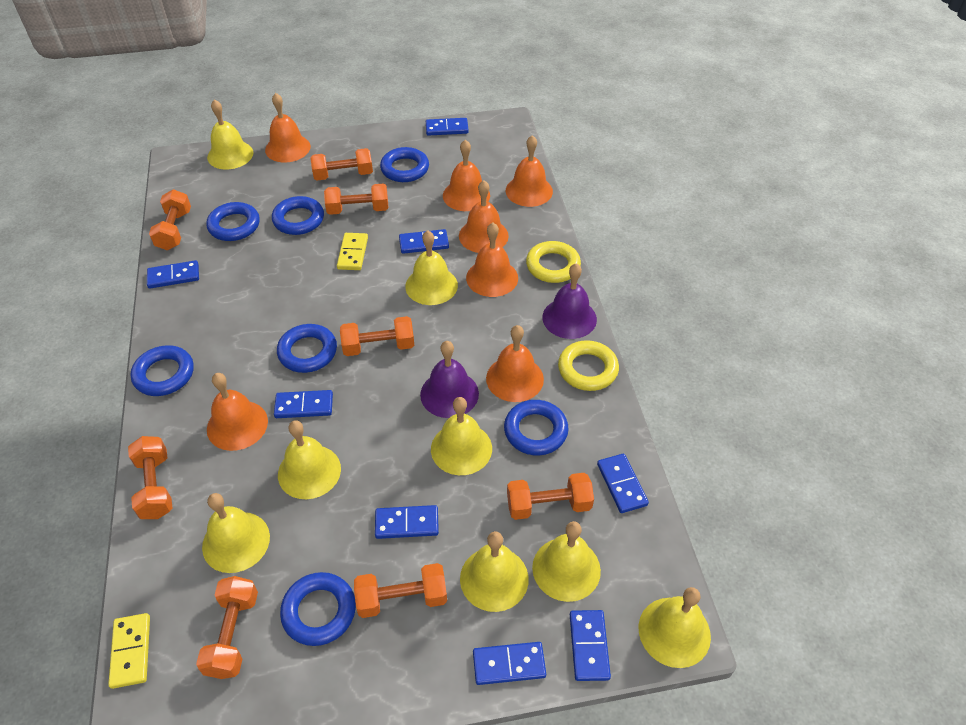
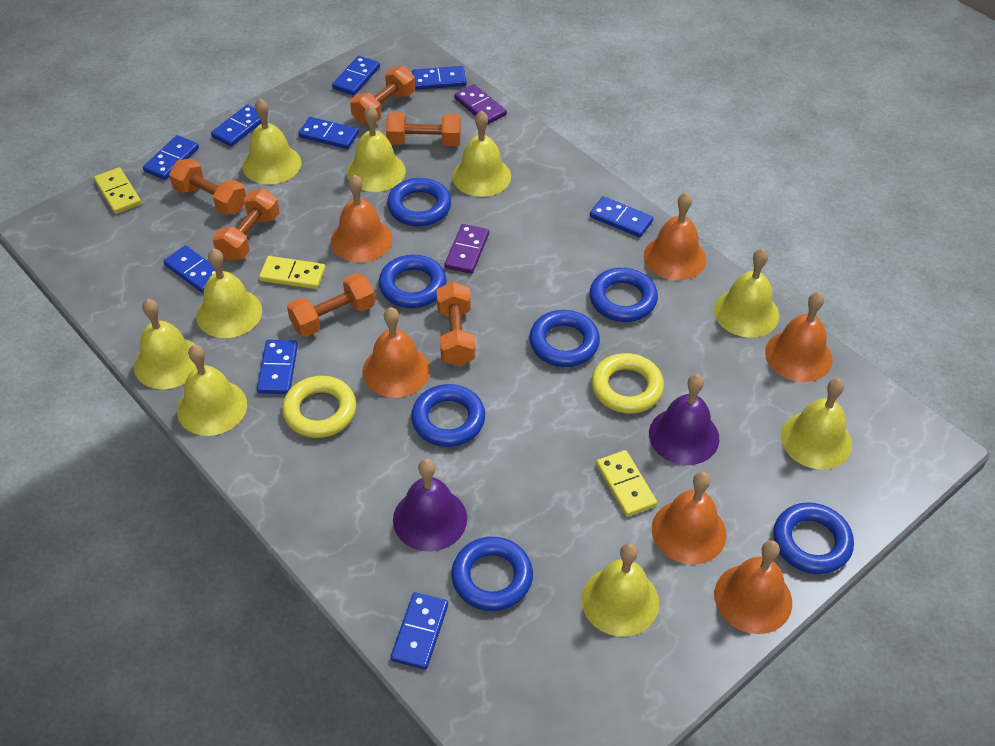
blue domino: [147,260,199,289] [274,390,333,418] [375,505,439,539] [399,229,449,254] [426,118,469,136] [473,642,546,685] [570,610,611,681] [597,454,649,513] = 8 -> [143,135,199,180] [164,245,216,293] [211,105,261,147] [257,340,298,394] [298,117,359,149] [332,56,380,95] [391,592,448,670] [412,66,466,90] [590,196,653,238] = 9
orange bell: [207,373,268,451] [265,93,311,162] [443,140,490,211] [459,180,509,253] [466,223,518,297] [486,325,544,402] [506,135,553,207] = 7 -> [331,174,393,262] [362,307,430,398] [644,192,706,280] [652,472,727,564] [714,540,792,634] [765,292,833,382] = 6
orange dumbbell: [128,436,172,519] [149,189,191,250] [196,576,258,679] [310,148,373,180] [324,184,388,215] [340,316,414,356] [354,563,447,618] [507,473,594,520] = 8 -> [169,158,246,215] [213,189,280,261] [287,273,375,337] [350,66,415,125] [386,112,461,146] [436,282,475,366] = 6
purple domino: none = 0 -> [445,224,489,274] [454,84,507,125] = 2
yellow bell: [202,493,270,573] [207,99,253,170] [278,420,341,499] [405,230,458,305] [431,397,492,475] [460,531,529,612] [532,521,601,602] [639,587,711,668] = 8 -> [134,299,196,389] [177,345,247,436] [196,248,262,338] [242,98,301,184] [347,106,406,192] [452,110,511,197] [581,543,659,637] [714,248,779,338] [781,378,852,470] = 9
yellow domino: [108,613,150,689] [337,233,368,270] = 2 -> [94,167,141,214] [259,256,326,289] [596,450,657,517] = 3

